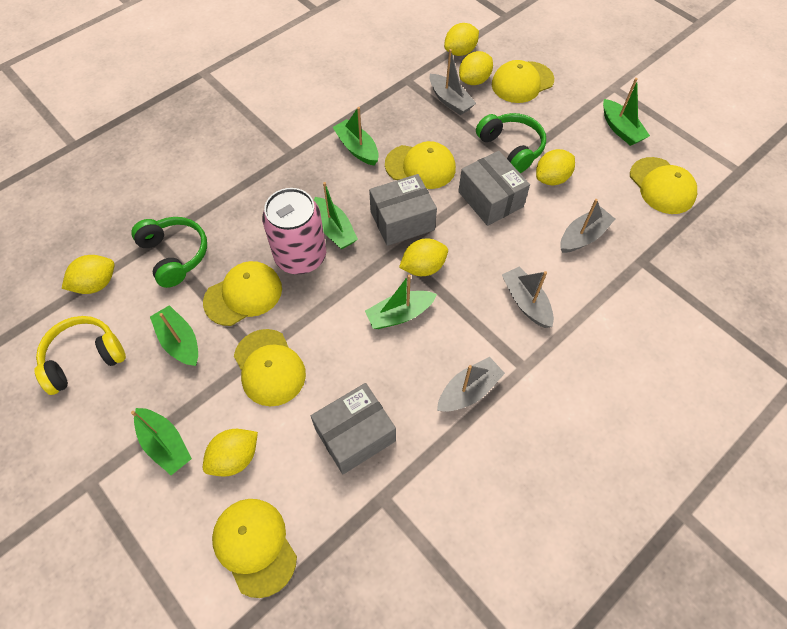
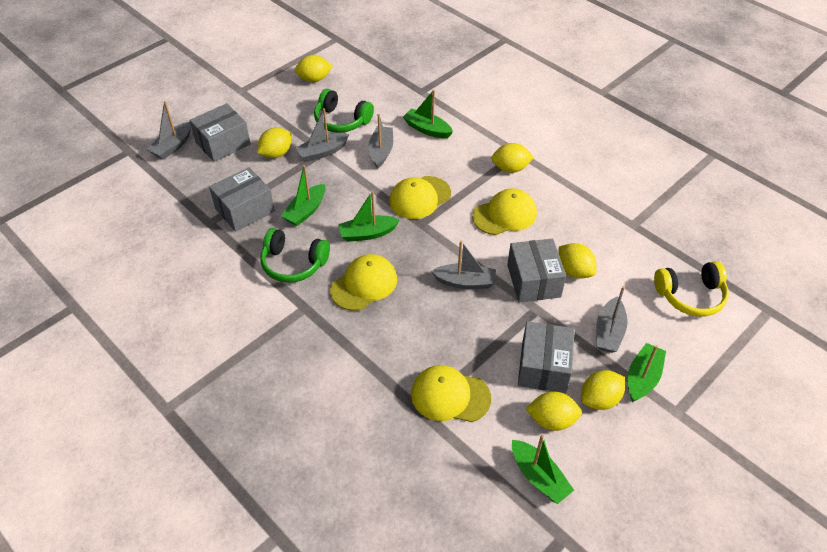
green boat: [131,408,192,475] [150,305,198,366] [314,182,358,249] [332,107,379,166] [365,275,437,329] [603,78,650,146] = 6 -> [281,165,325,226] [338,191,400,242] [403,90,453,139] [512,435,574,504] [628,343,666,402] = 5
grey boat: [430,49,476,115] [437,357,505,412] [502,267,554,328] [561,199,615,253] = 4 -> [147,101,191,159] [296,108,349,162] [368,114,393,168] [431,241,496,289] [596,286,627,353] = 5
grey box: [311,383,396,474] [369,174,437,246] [458,151,530,226] = 3 -> [190,103,251,162] [209,167,275,232] [507,238,566,302] [518,321,575,393] = 4
pink can: [262,188,326,274] = 1 -> none = 0
yellow cap: [203,261,282,326] [212,499,297,598] [234,329,306,406] [385,141,456,189] [492,60,554,103] [630,157,697,214] = 6 -> [330,254,397,311] [390,176,451,219] [411,365,491,422] [472,188,537,235] = 4

